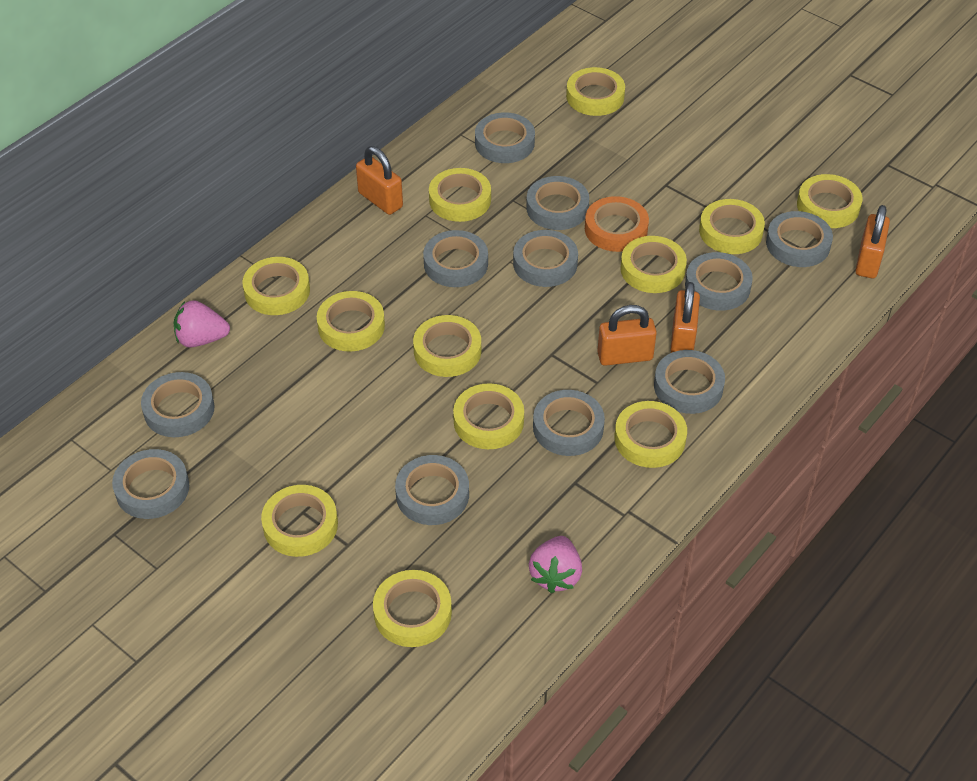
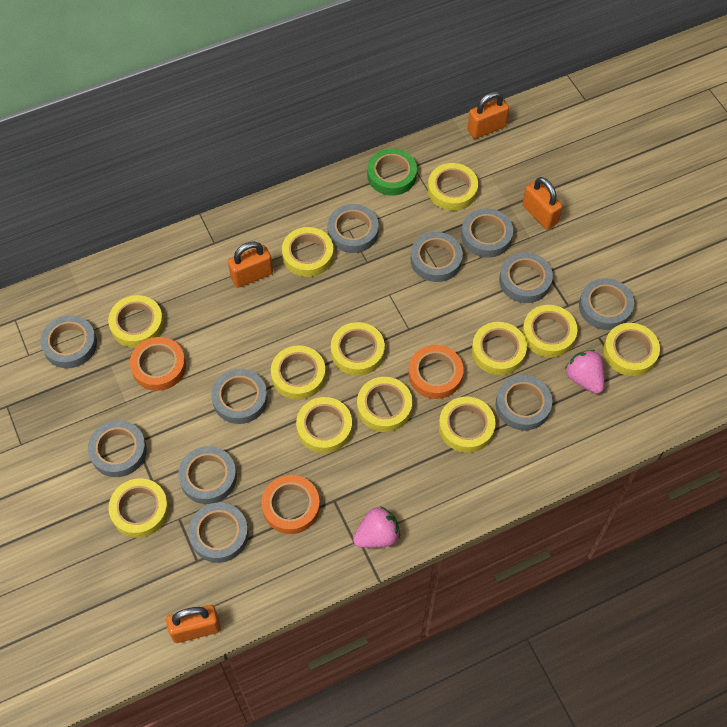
green tape: none = 0 -> [367,148,417,196] = 1
orange tape: [585,196,649,252] = 1 -> [130,337,186,391] [262,475,320,534] [408,345,464,399] = 3

